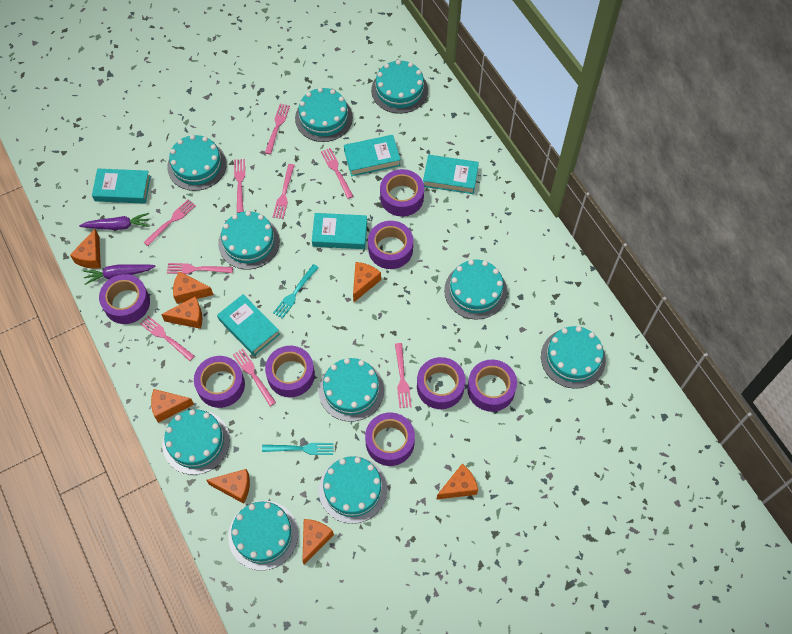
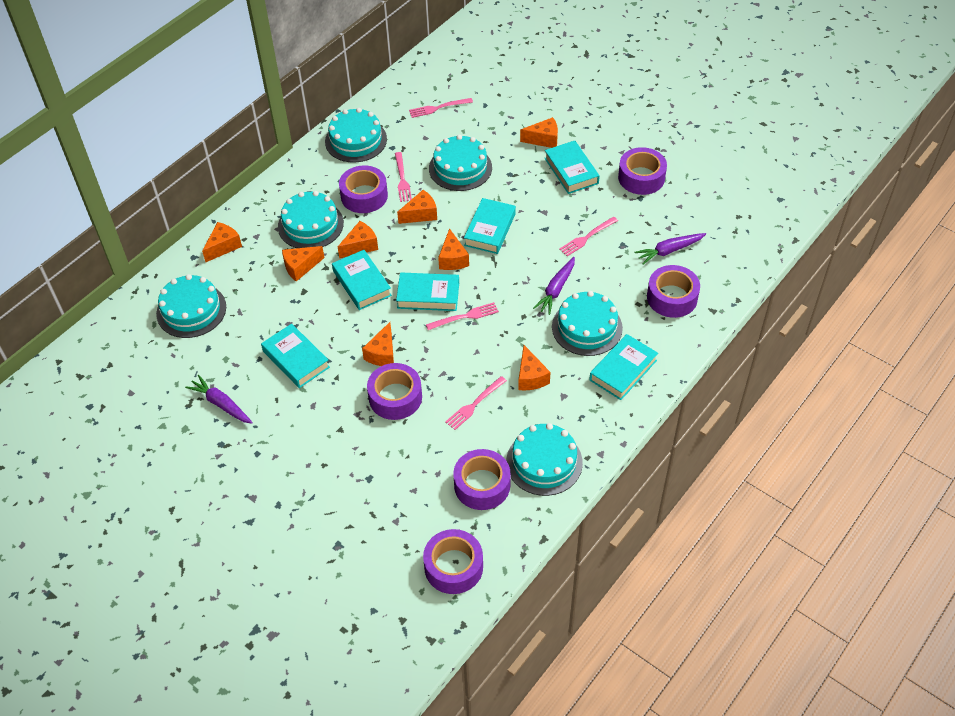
pink fork: [140,316,195,361] [143,200,196,246] [167,263,233,274] [233,349,276,406] [234,159,245,213] [265,104,290,154] [273,164,295,219] [321,148,353,199] [395,343,412,408] = 9 -> [395,152,412,202] [409,98,473,118] [426,302,499,330] [445,376,507,430] [559,217,618,256] = 5
purple carrot: [79,213,149,230] [83,264,155,285] = 2 -> [185,375,253,424] [533,257,575,315] [634,233,706,265] = 3
purple tape: [99,274,150,324] [194,356,245,408] [265,346,315,397] [365,412,415,466] [368,221,413,269] [380,169,424,217] [417,357,466,409] [467,359,517,412] = 8 -> [339,165,388,213] [367,363,422,420] [423,529,483,594] [453,449,511,510] [618,147,667,195] [647,265,700,318] = 6
turquoise book: [92,169,151,204] [217,294,280,356] [312,213,367,249] [344,135,401,176] [423,155,479,194] = 5 -> [261,324,330,388] [332,250,392,310] [396,272,459,311] [464,198,516,254] [544,141,600,194] [589,334,658,400] = 6
turquoise cake: [162,409,230,475] [167,135,227,191] [218,211,280,269] [228,501,298,571] [295,87,353,142] [319,358,384,422] [319,456,387,524] [371,60,428,114] [444,260,507,320] [541,326,606,389] = 10 -> [156,274,226,338] [278,191,344,248] [325,108,387,163] [429,135,492,191] [506,423,583,496] [552,291,623,356] = 6
turquoise fork: [262,443,334,455] [273,264,319,319] = 2 -> none = 0

